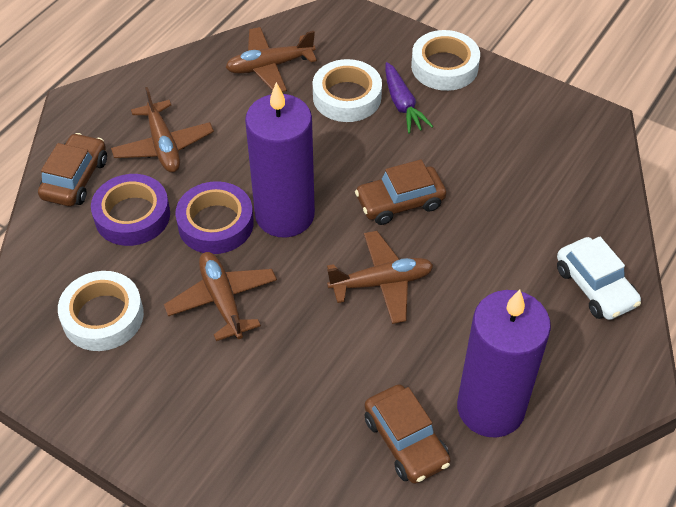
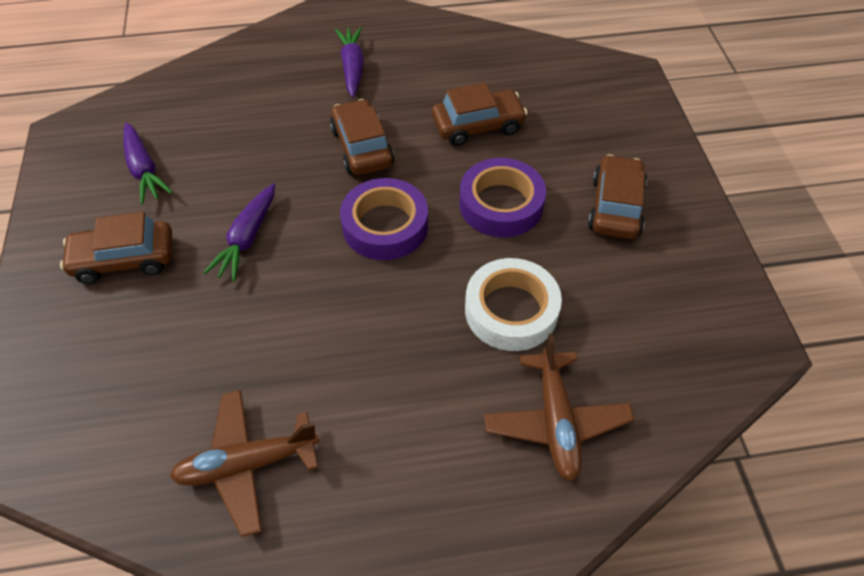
brown car: [38,133,107,206] [355,159,446,225] [364,384,450,484] = 3 -> [60,212,172,284] [330,99,395,175] [432,82,528,146] [588,154,647,239] = 4
brown plane: [111,87,214,173] [164,252,277,341] [225,27,317,92] [327,231,434,324] = 4 -> [170,390,320,537] [484,333,634,481] = 2
purple candle: [245,82,315,238] [457,290,551,438] = 2 -> none = 0
purple carrot: [385,62,433,134] = 1 -> [123,122,173,204] [203,183,275,282] [335,27,364,97] = 3
white car: [557,237,641,320] = 1 -> none = 0
white tape: [58,271,144,351] [313,59,382,122] [411,30,480,91] = 3 -> [465,258,562,351] = 1

